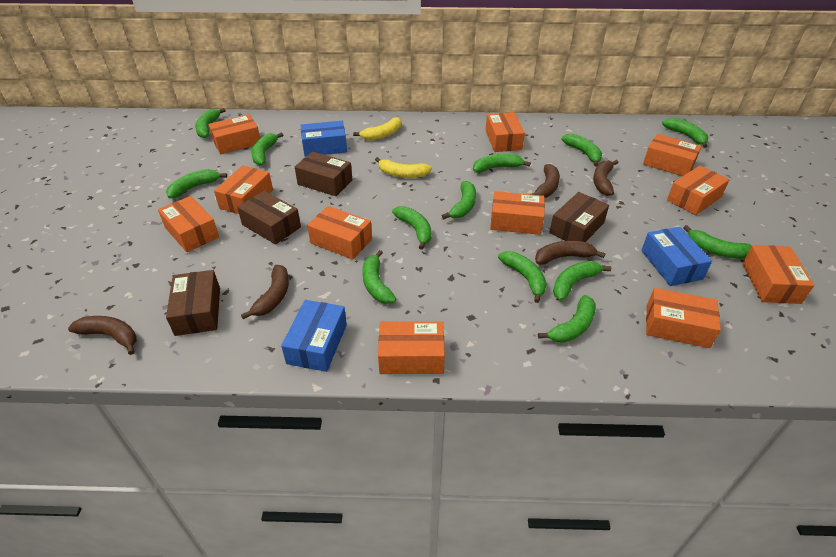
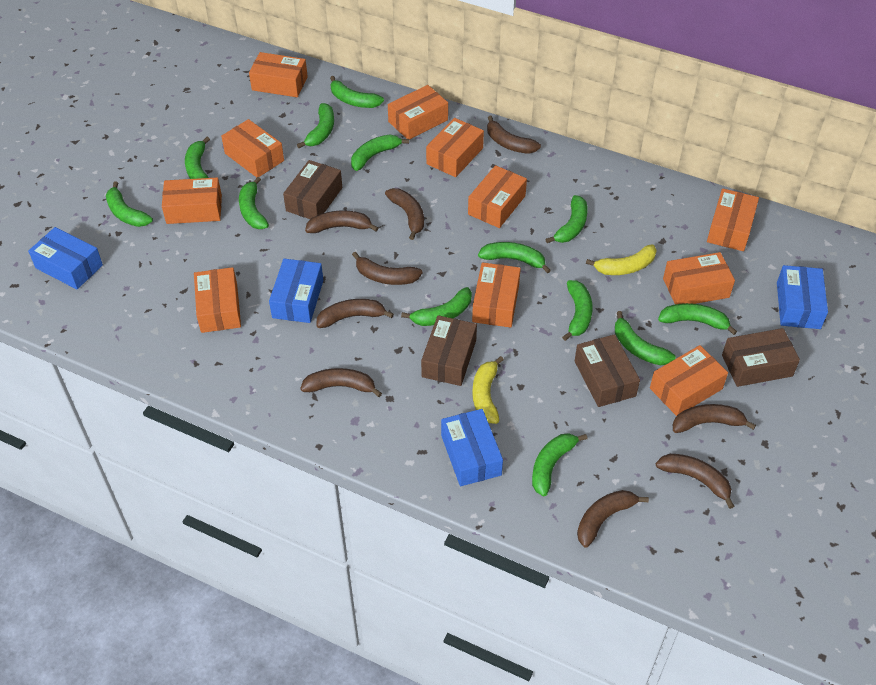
blue box: [281,300,347,372] [301,121,347,157] [641,227,712,286] = 3 -> [28,227,103,289] [269,259,323,323] [441,409,503,486] [777,265,828,329] = 4
brown banana: [68,316,137,355] [241,265,289,319] [531,164,560,198] [535,241,605,265] [593,160,619,196] = 5 -> [300,368,382,397] [305,210,378,233] [316,299,394,328] [352,252,423,285] [385,188,424,240] [487,116,541,154] [577,490,649,547] [656,454,734,509] [673,404,756,433] = 9

